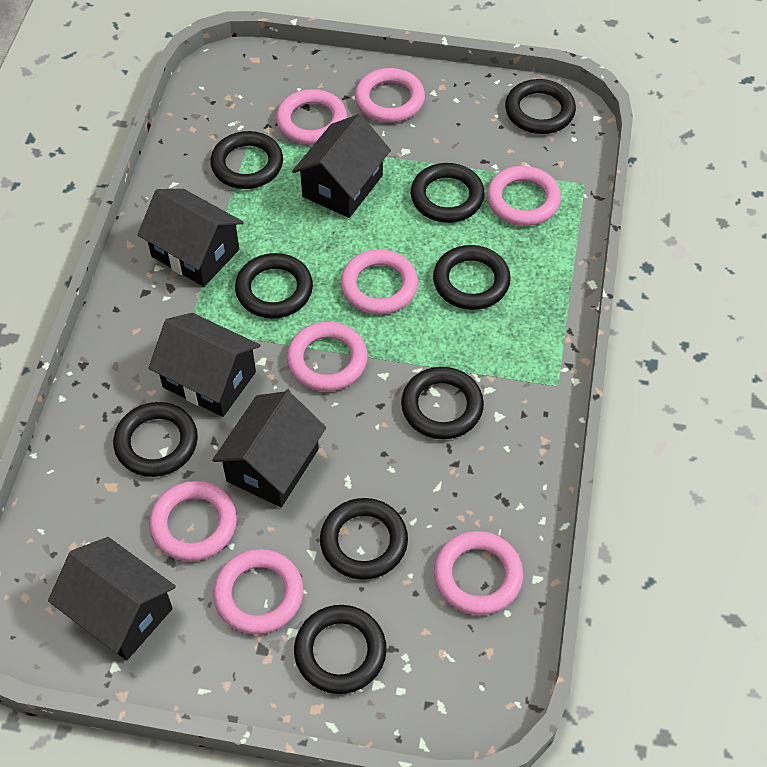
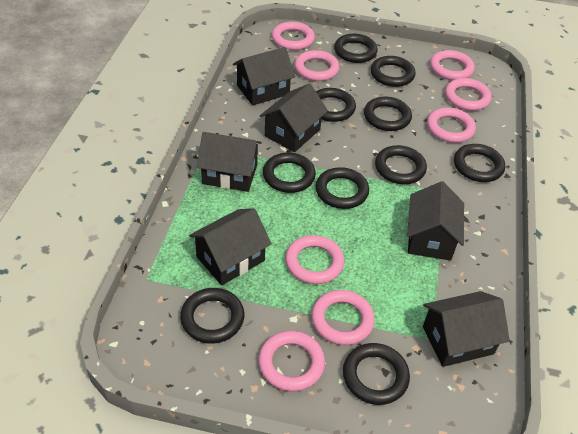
black house: [48,537,176,660] [137,189,244,287] [148,313,260,417] [212,391,326,507] [292,114,391,218] = 5 -> [189,208,272,285] [197,132,262,192] [233,47,295,105] [260,83,328,152] [407,181,464,261] [423,291,510,367] = 6
black ring: [113,402,198,477] [210,131,283,189] [235,253,313,319] [294,605,387,694] [320,498,408,580] [401,367,484,439] [411,163,485,223] [433,245,511,310] [505,79,576,134] = 9 -> [180,288,244,344] [263,153,316,193] [316,88,356,122] [316,167,369,209] [334,34,378,63] [343,343,410,405] [364,96,412,131] [370,56,416,87] [375,145,427,184] [454,144,505,182] = 10

